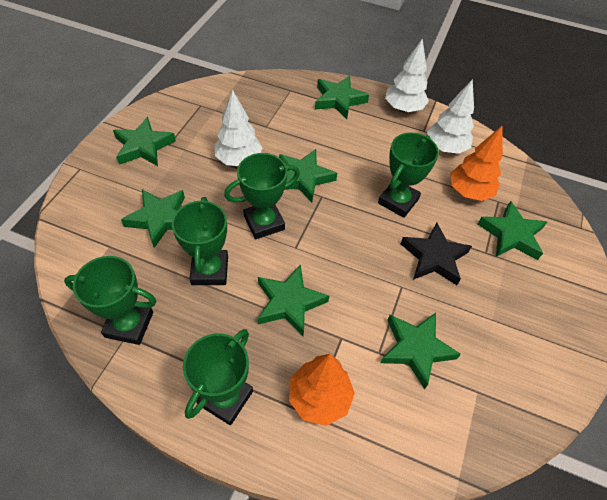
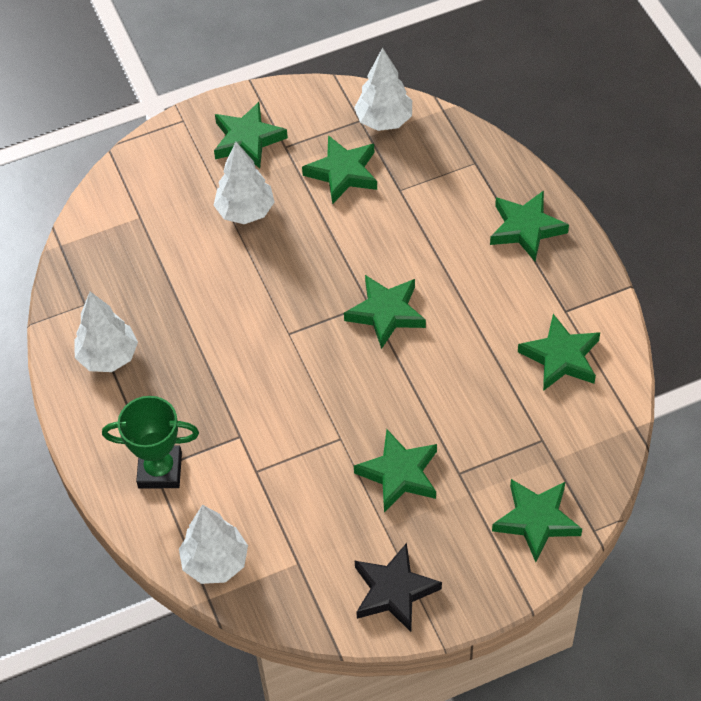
green trophy: [64,256,156,345] [172,197,228,285] [183,329,253,425] [224,153,300,239] [378,133,439,218] = 5 -> [102,396,199,489] = 1
orange tree: [289,354,355,426] [450,126,503,201] = 2 -> none = 0
white tree: [215,90,263,166] [385,38,429,112] [427,79,474,154] = 3 -> [74,292,138,372] [179,505,248,584] [214,142,274,224] [354,48,412,131] = 4

